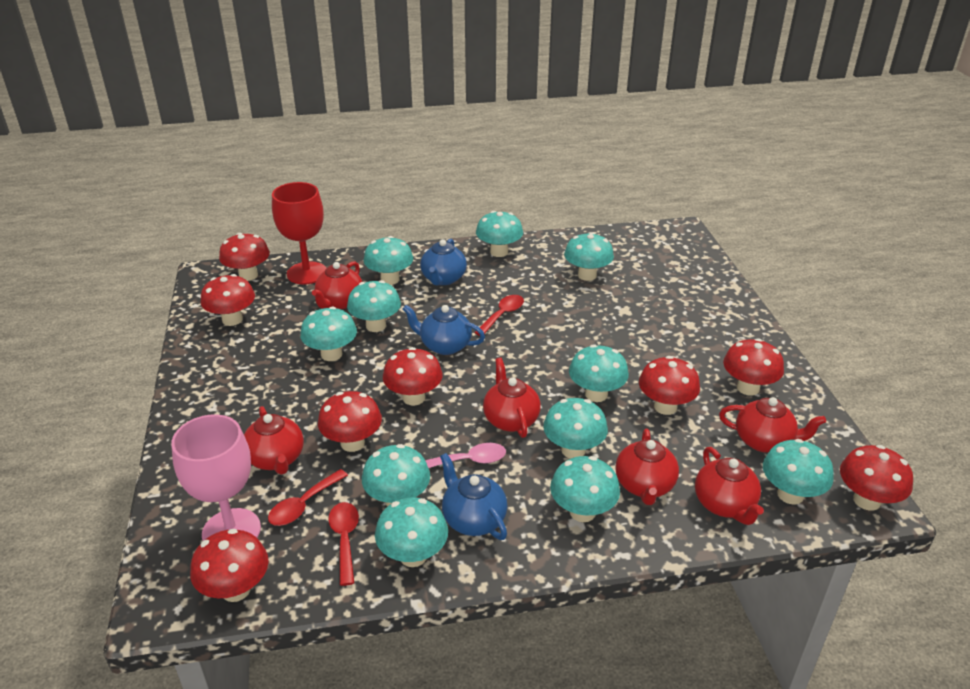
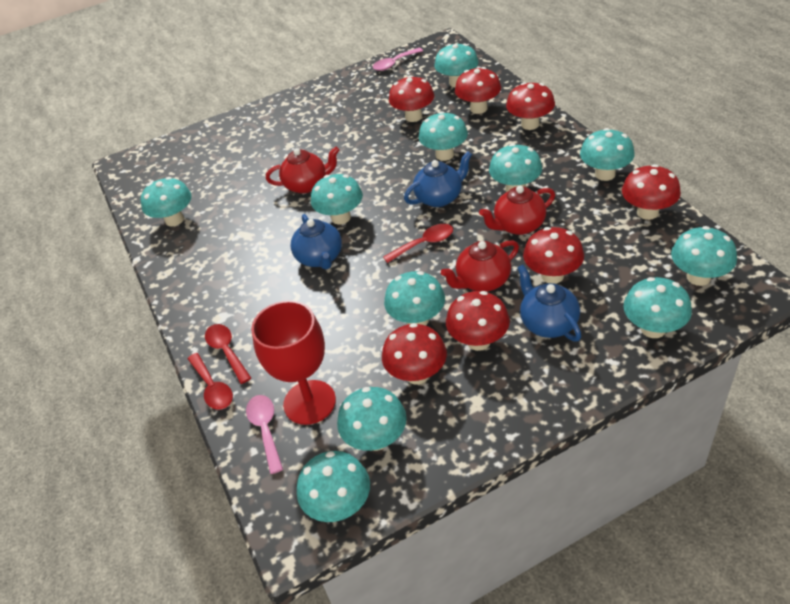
pink goblet: [171,414,261,541] = 1 -> none = 0
pink spoon: [425,443,506,468] = 1 -> [246,395,283,474] [373,48,423,71] = 2
red mushroom: [190,529,269,602] [200,274,255,326] [219,233,270,281] [318,391,382,452] [383,347,443,406] [639,356,700,415] [723,338,784,396] [840,445,913,511] = 8 -> [382,323,447,385] [389,75,434,122] [446,291,510,351] [455,67,501,114] [506,82,555,130] [523,227,584,284] [622,164,681,220] = 7
red teapot: [244,406,304,475] [312,261,362,309] [483,358,541,438] [615,429,679,505] [695,447,764,525] [719,397,826,453] = 6 -> [266,147,340,194] [441,240,519,292] [479,186,555,235] = 3

